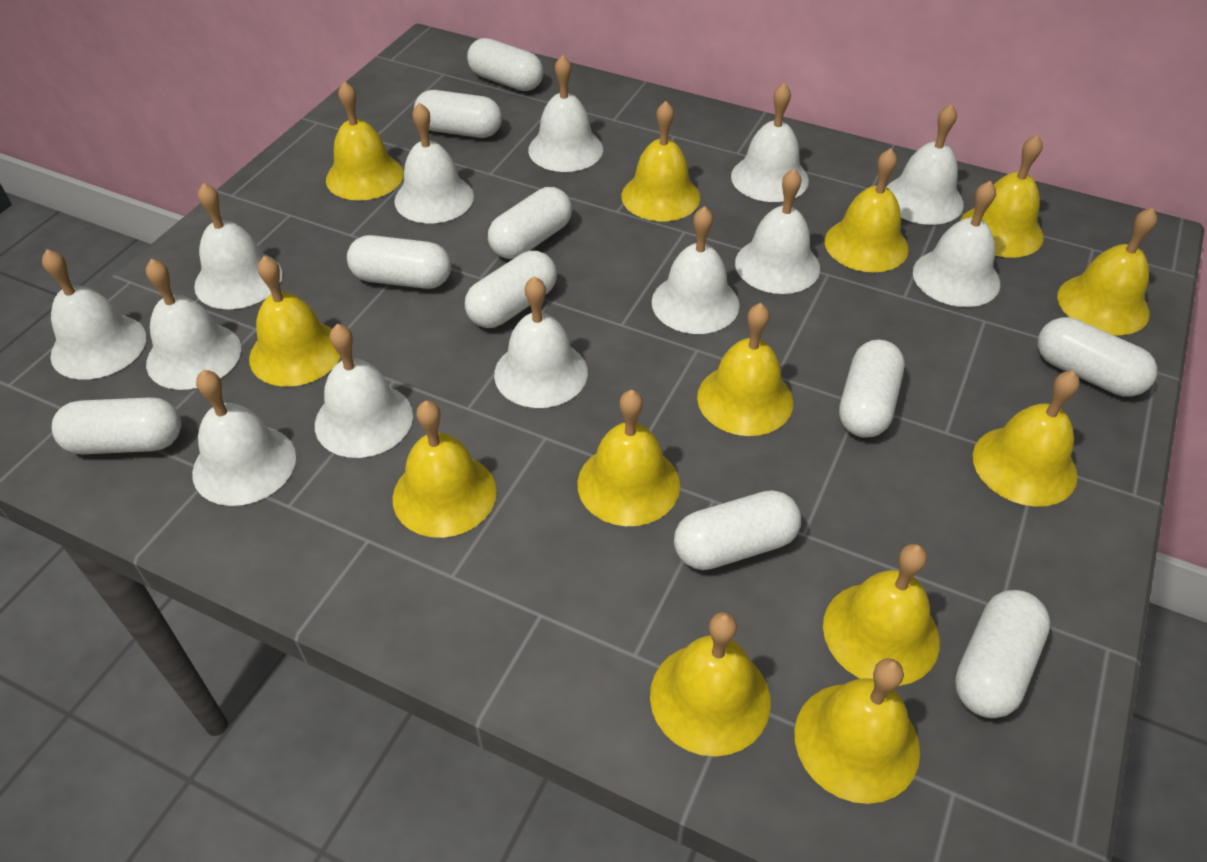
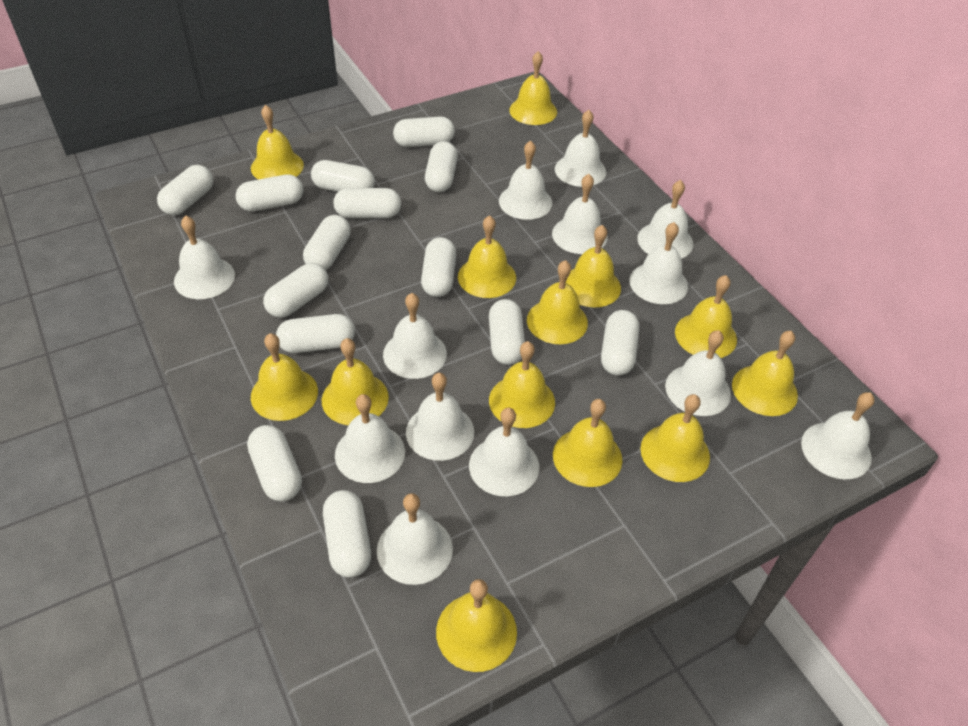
white capsule: [52,397,181,454] [347,235,451,289] [414,90,502,138] [465,251,557,328] [467,38,543,91] [488,187,572,259] [674,490,801,570] [839,339,904,438] [955,590,1050,718] [1038,317,1157,397] = 10 -> [157,165,213,215] [236,174,304,212] [247,425,302,502] [263,263,328,318] [276,314,355,353] [303,215,351,270] [311,160,375,192] [323,490,371,577] [333,188,401,218] [393,117,455,147] [421,237,456,297] [425,141,458,192] [489,299,525,365] [601,310,639,376] = 14

